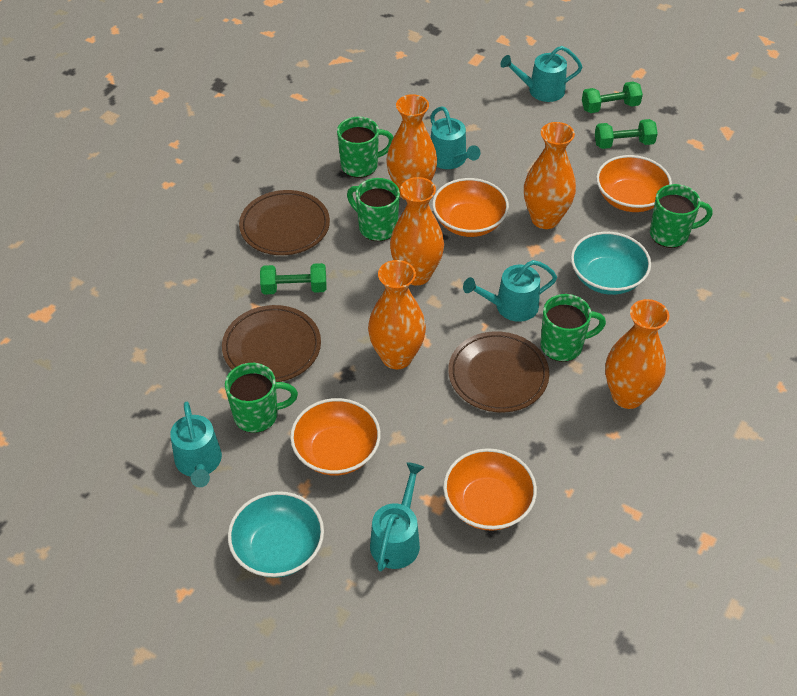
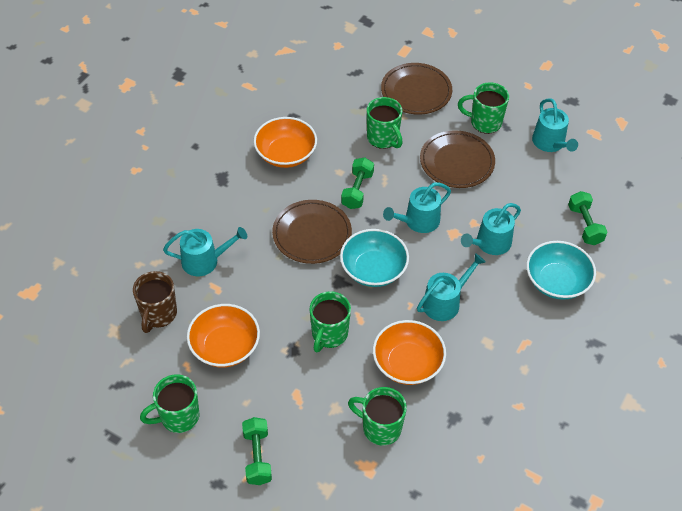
brown mug: none = 0 -> [133,271,177,333] = 1
orange bowl: [290,398,381,475] [432,178,509,237] [443,448,537,531] [596,155,672,212] = 4 -> [187,304,260,367] [254,117,317,168] [373,320,446,385] = 3
orange vase: [368,260,426,369] [386,94,437,200] [390,177,444,286] [524,122,576,229] [605,299,669,409] = 5 -> none = 0

